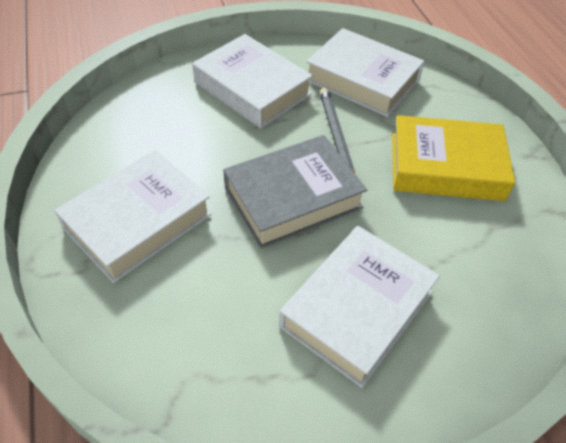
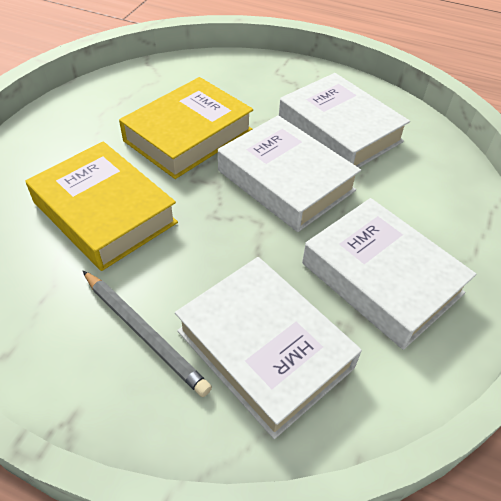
grey book: [223,135,367,249] = 1 -> none = 0
yellow book: [392,115,515,201] = 1 -> [26,141,178,271] [119,77,253,179] = 2

